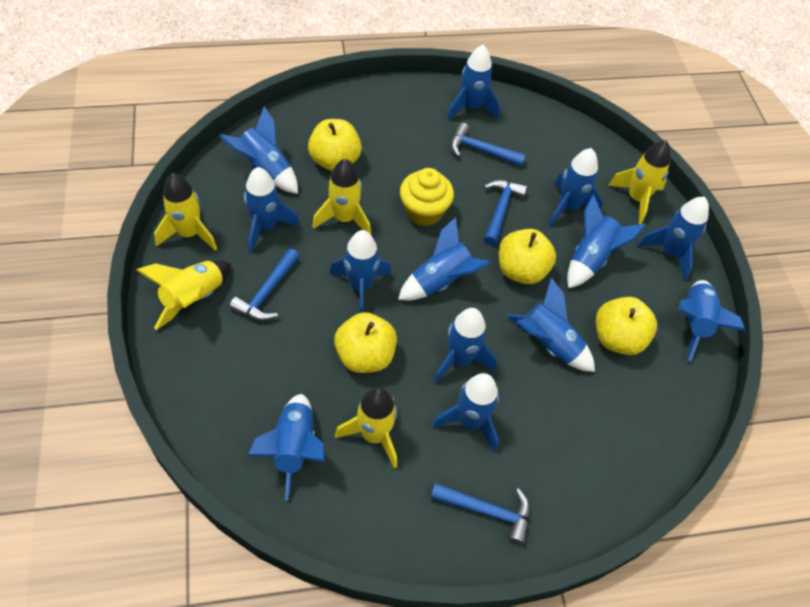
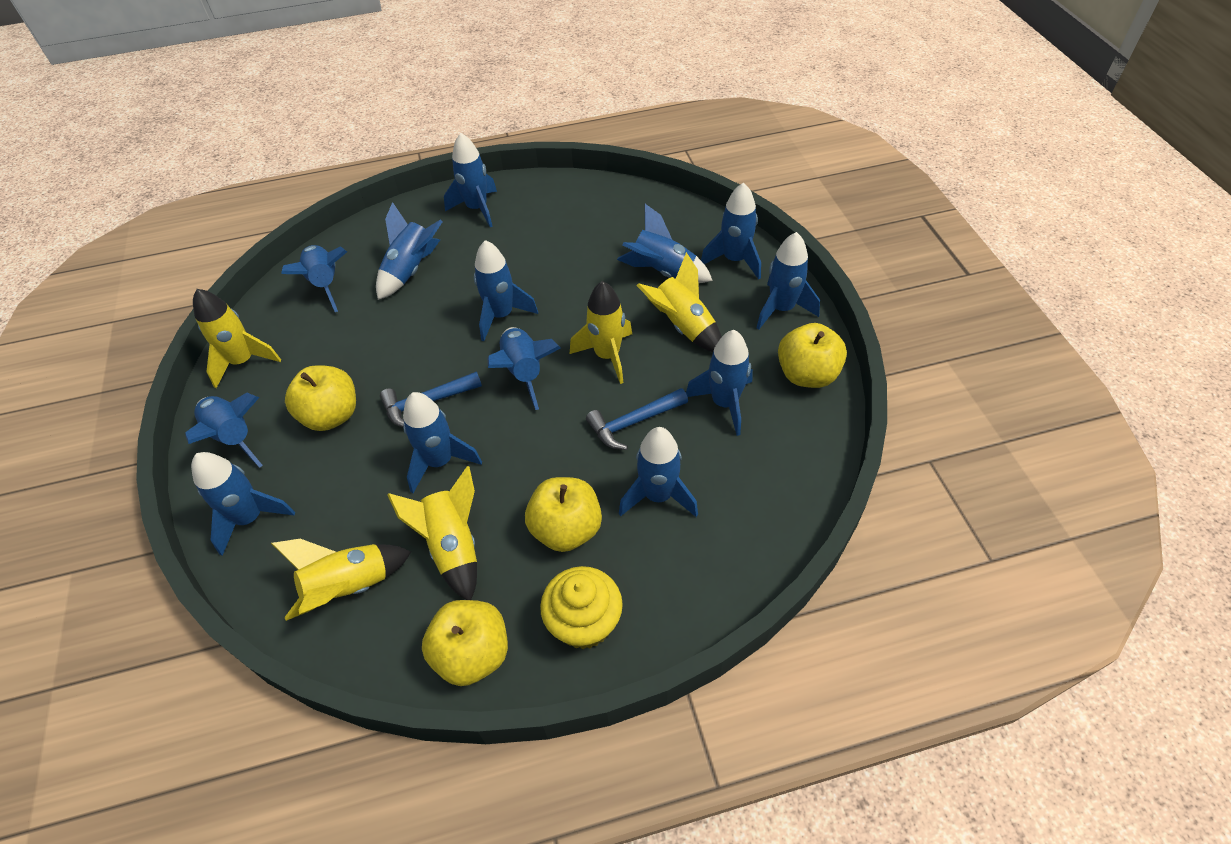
blue hammer: [229,249,300,321] [431,483,530,545] [451,123,526,167] [484,180,527,246] = 4 -> [380,372,482,427] [586,388,688,450] = 2

